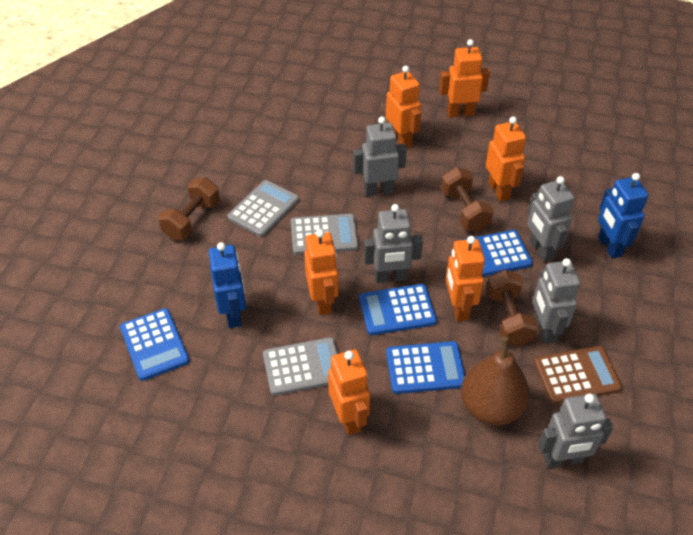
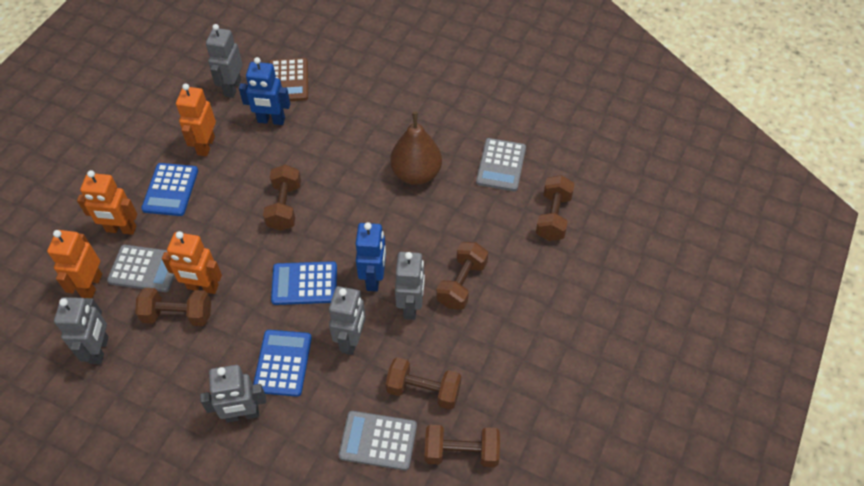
blue calculator: [120,308,190,381] [359,284,437,335] [386,341,465,394] [458,230,533,276] = 4 -> [141,163,198,216] [253,330,312,397] [271,261,337,305] = 3
brown dumbbell: [158,178,220,240] [441,167,494,232] [486,270,538,346] = 3 -> [135,288,211,326] [263,164,301,231] [385,357,461,410] [424,425,500,467] [436,242,488,310] [536,175,575,241] = 6
orange robot: [304,229,339,315] [328,349,370,435] [386,66,421,148] [439,39,490,118] [446,236,485,321] [486,116,526,202] = 6 -> [47,230,102,298] [77,170,137,235] [162,231,222,294] [176,84,216,156] = 4

